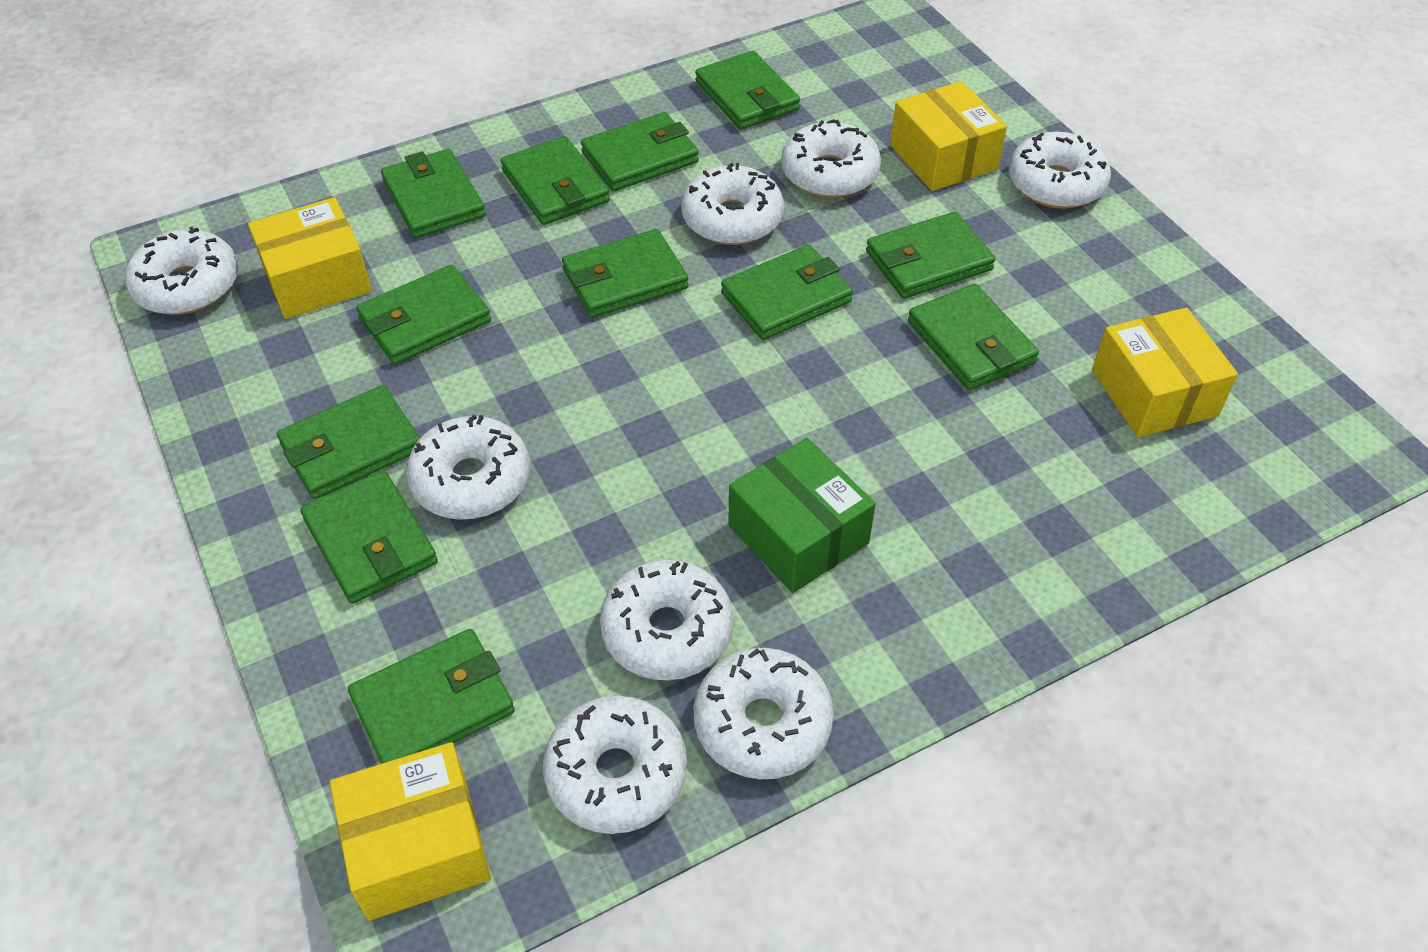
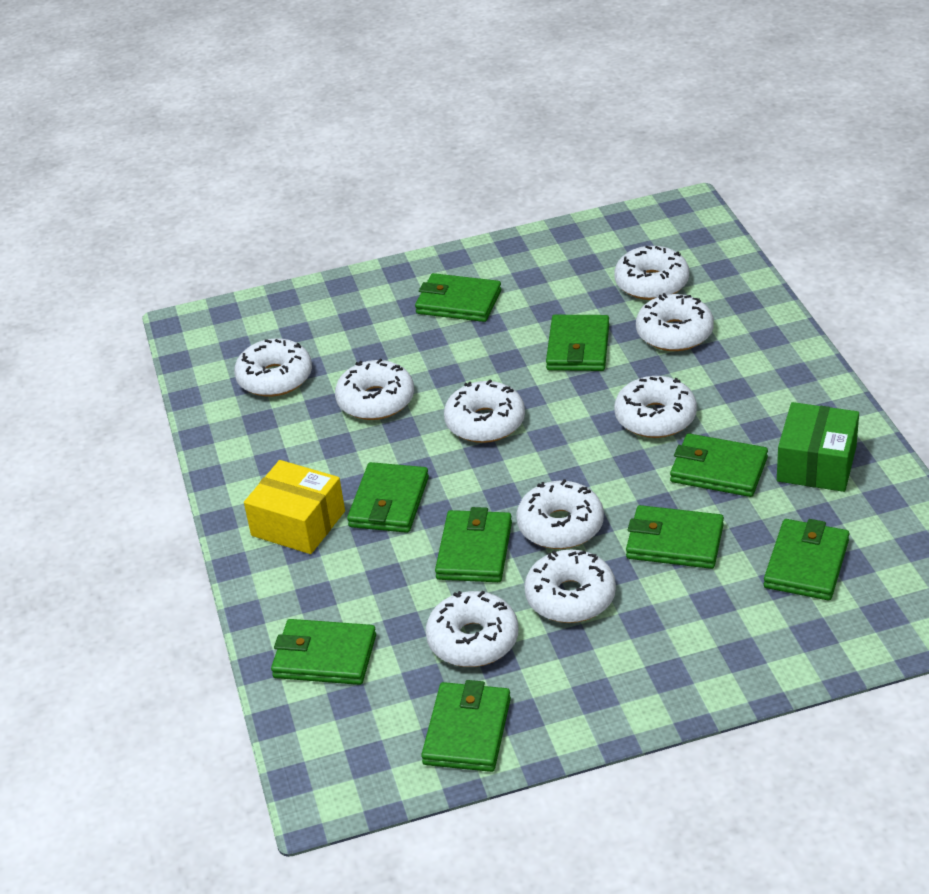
green wallet: [277,385,420,499] [300,470,438,604] [348,629,515,764] [356,265,491,365] [381,149,486,238] [501,136,610,225] [562,229,689,318] [581,112,699,191] [695,51,800,130] [721,245,853,340] [866,212,996,299] [908,284,1039,390] = 12 -> [271,619,376,685] [347,462,429,533] [415,273,501,322] [421,680,511,772] [435,507,512,582] [546,315,609,371] [626,505,724,569] [670,433,768,497] [764,519,849,600] = 9
white donut: [125,227,238,315] [406,415,530,520] [543,696,687,834] [600,560,733,680] [681,163,784,245] [693,648,834,779] [781,119,881,198] [1008,132,1111,209] = 8 -> [234,338,312,397] [335,359,414,420] [425,591,519,667] [444,379,525,443] [516,479,604,549] [524,550,616,623] [614,246,689,300] [614,376,697,438] [636,293,714,351] = 9
yellow box: [248,197,372,319] [330,742,491,921] [890,81,1007,191] [1092,308,1238,437] = 4 -> [244,460,345,554] = 1

